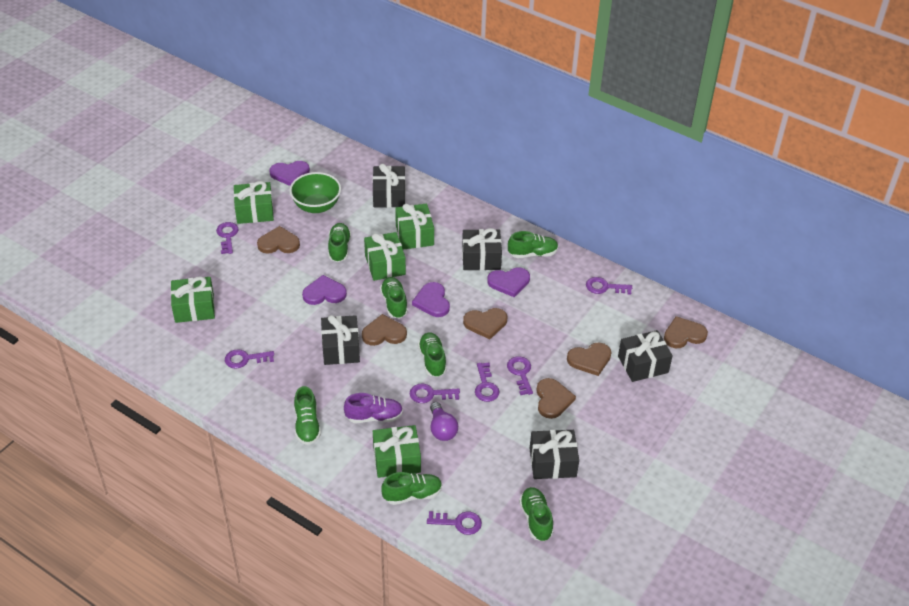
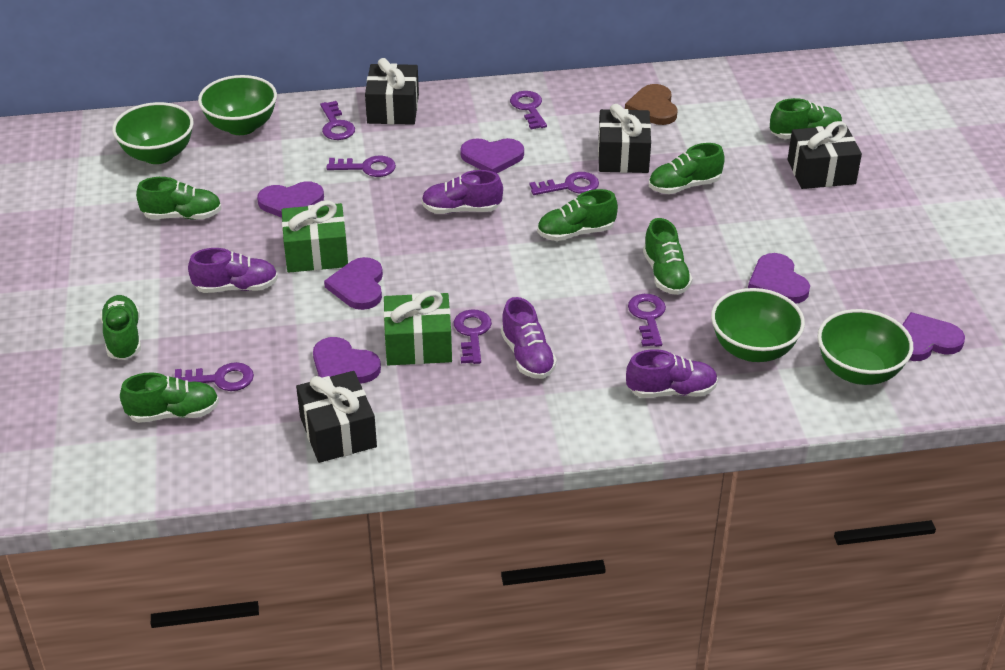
black gift: [321,315,360,365] [373,164,405,208] [462,228,502,270] [529,430,579,479] [618,330,673,382] = 5 -> [296,371,377,463] [365,58,419,125] [598,104,651,173] [788,121,862,189] = 4
brown heart: [257,226,300,254] [362,314,407,346] [463,308,507,339] [536,378,576,419] [567,343,611,376] [664,316,708,348] = 6 -> [625,84,677,125] = 1
green bowl: [290,172,341,213] = 1 -> [112,102,194,164] [198,75,277,135] [711,288,805,362] [818,309,913,385] = 4
green gift: [171,276,215,323] [234,181,274,224] [364,232,406,281] [373,425,421,478] [395,203,434,250] = 5 -> [282,200,348,273] [383,290,452,365] = 2
purple heart: [269,161,310,186] [302,275,347,305] [412,282,450,317] [487,267,530,297] = 4 -> [257,181,324,218] [313,337,381,384] [324,257,383,310] [460,138,524,173] [748,253,810,304] [902,312,965,361] = 6
purple light bulb: [430,402,458,441] = 1 -> none = 0
purple shoe: [344,393,403,423] = 1 -> [188,248,278,293] [421,170,503,214] [501,297,557,379] [626,349,718,398] = 4

